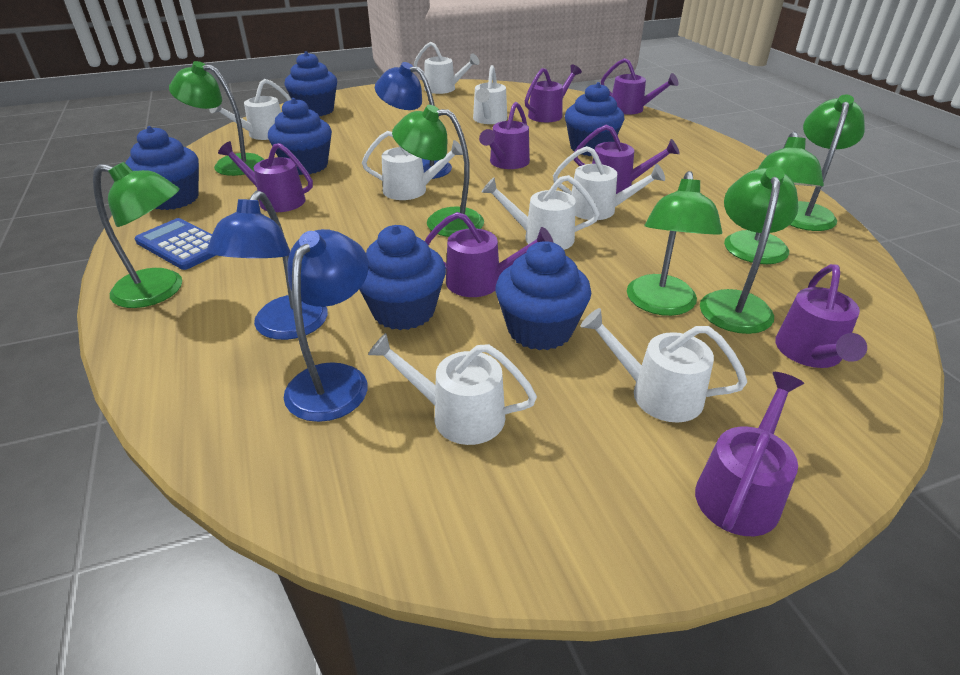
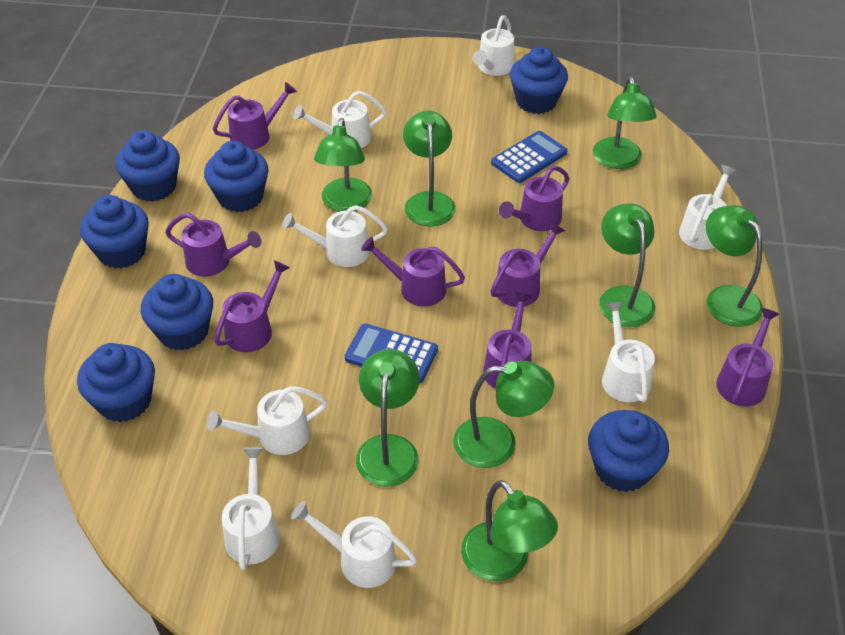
blue calculator: [135,218,216,270] = 1 -> [345,324,438,383] [491,131,568,183] = 2
blue cupcake: [125,126,199,210] [268,98,332,175] [284,51,337,116] [359,225,446,330] [496,241,591,350] [565,82,625,156] = 6 -> [77,343,155,422] [80,195,149,269] [115,130,180,202] [141,274,213,351] [204,141,269,212] [510,46,568,114] [588,410,669,492] = 7
blue lamp: [207,191,328,340] [284,229,369,422] [375,62,452,179] = 3 -> none = 0
green lamp: [93,162,182,308] [169,61,264,176] [392,105,484,237] [627,171,722,316] [700,166,798,334] [724,131,824,264] [790,95,865,231] = 7 -> [314,118,372,212] [356,349,420,487] [403,111,456,226] [453,361,554,468] [461,480,558,581] [593,76,657,169] [599,203,655,327] [706,205,763,327] = 8

